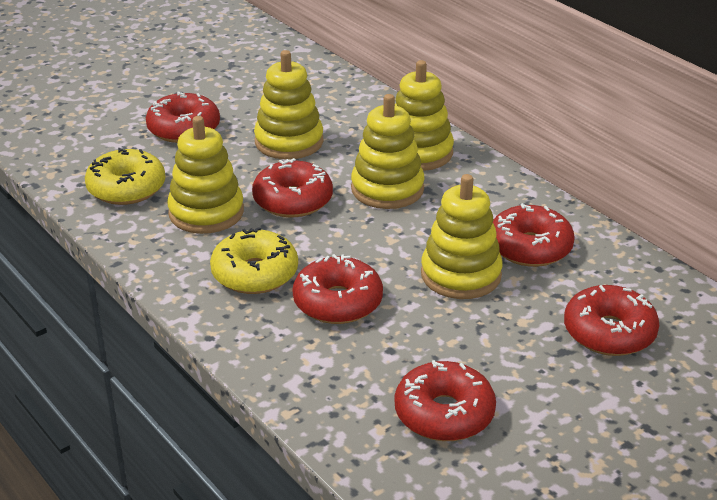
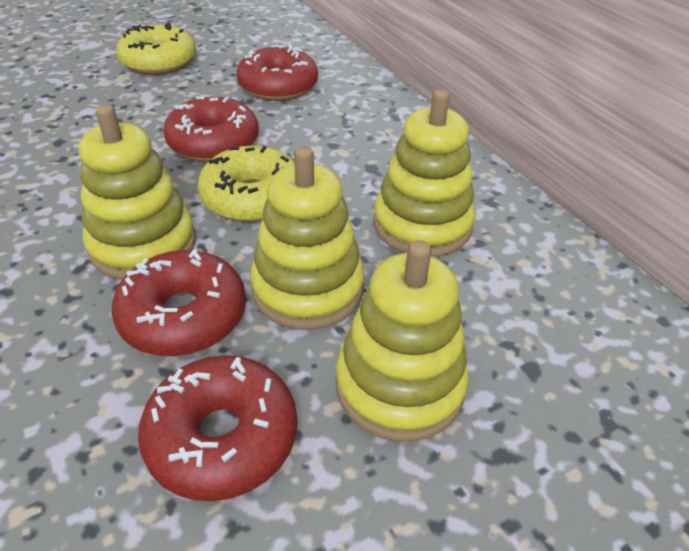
red donut: [146,91,220,143] [252,158,333,217] [293,254,383,324] [395,360,496,441] [493,203,575,267] [564,285,659,356] = 6 -> [111,249,246,357] [138,355,297,501] [163,96,259,162] [237,45,318,101] = 4
yellow stacking toy: [167,116,244,234] [254,50,323,159] [351,94,425,209] [395,60,454,171] [421,174,503,299] = 5 -> [79,104,196,280] [250,146,365,330] [336,240,469,442] [373,89,476,257] = 4

